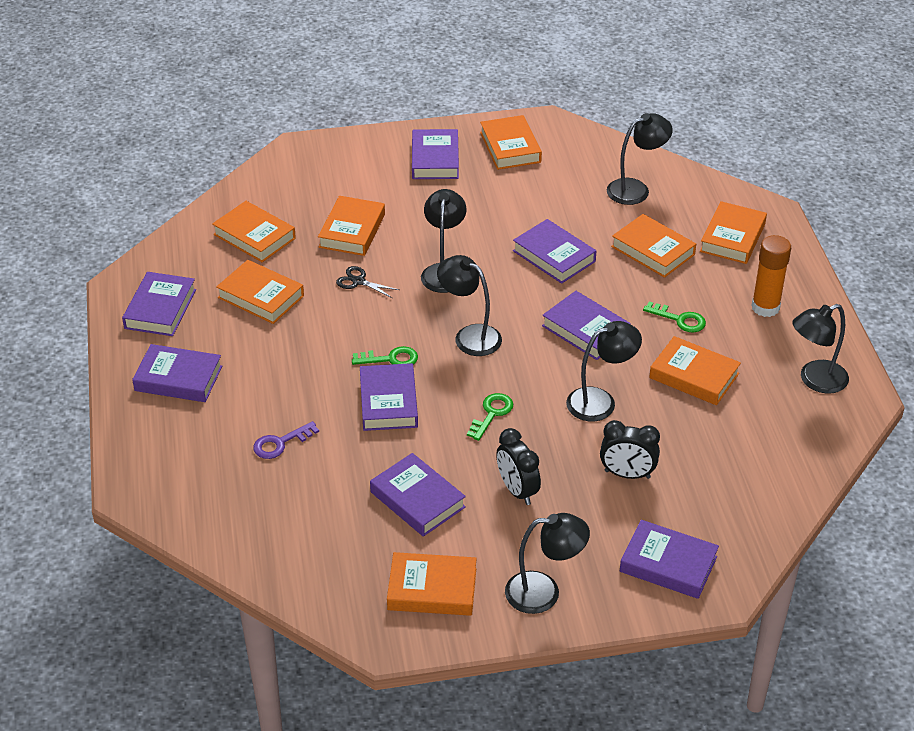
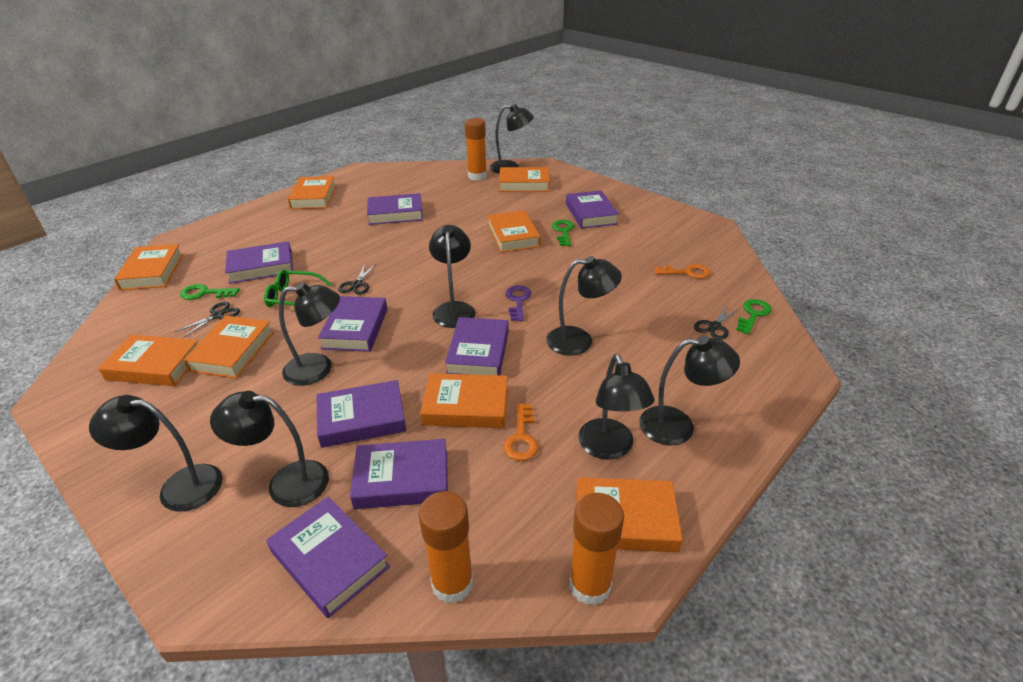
black clock: [496,428,541,505] [600,420,660,479] = 2 -> none = 0
black lamp: [421,189,466,293] [437,255,502,356] [505,513,590,614] [566,321,642,421] [607,113,673,205] [792,304,849,394] = 6 -> [89,395,222,512] [210,391,329,507] [279,282,340,386] [429,225,476,328] [489,104,534,174] [546,256,622,356] [578,354,655,460] [639,335,740,445] = 8
black scissors: [336,266,399,298] = 1 -> [175,302,240,338] [338,264,376,295] [694,305,740,340] = 3
green glasses: none = 0 -> [264,269,332,307] = 1
orange glue stick: [751,235,791,317] = 1 -> [418,491,473,603] [465,118,487,181] [569,493,624,606] = 3
orange key: none = 0 -> [504,403,538,461] [654,264,711,279] = 2

